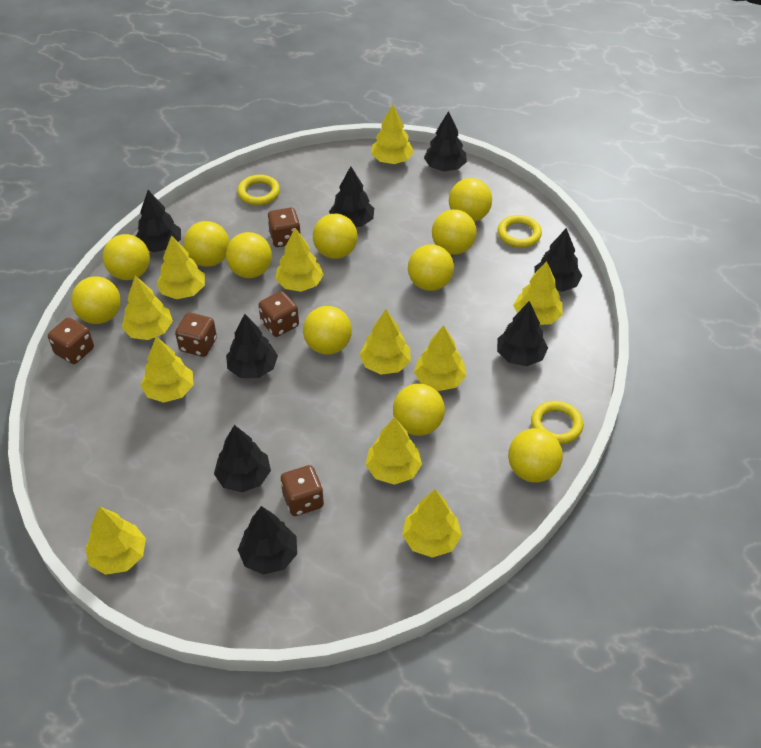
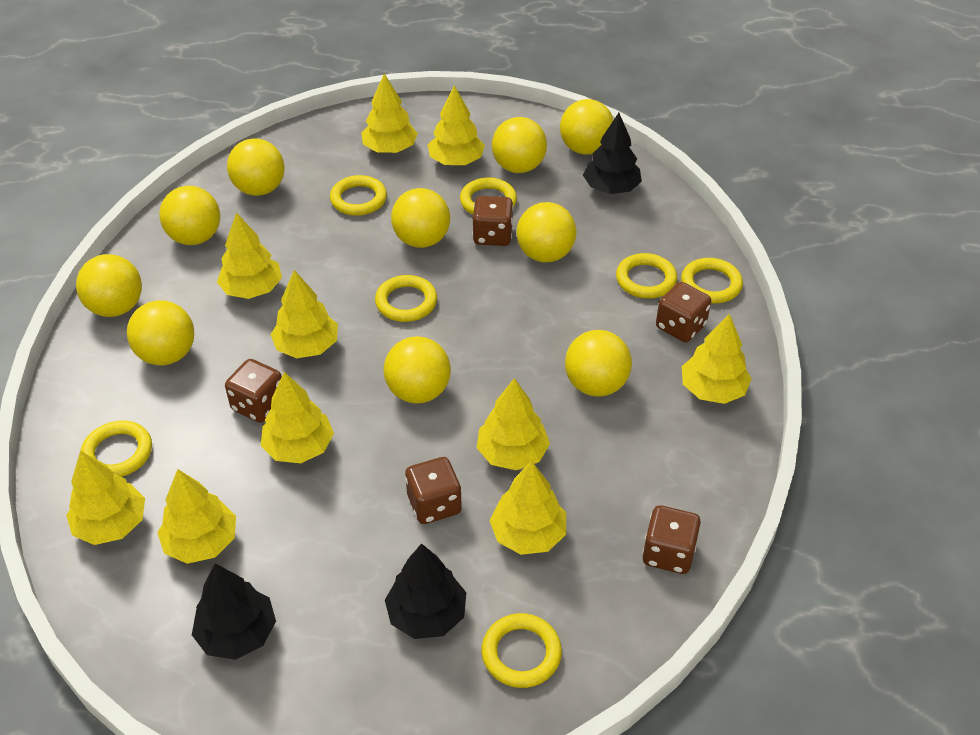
black tree: [136,190,181,252] [214,425,271,492] [226,314,278,378] [238,506,297,575] [329,166,374,227] [424,111,467,171] [497,301,548,366] [534,228,582,292] = 8 -> [192,563,276,660] [385,543,466,639] [583,113,642,194] = 3
yellow ball: [71,276,121,324] [103,234,150,280] [184,221,229,267] [226,232,272,278] [303,306,352,355] [313,214,358,259] [393,384,445,436] [408,244,454,291] [432,209,477,255] [449,178,492,222] [508,428,563,483] = 11 -> [76,254,142,317] [127,300,194,365] [159,186,220,245] [227,138,285,196] [383,336,451,404] [391,188,450,248] [492,117,547,173] [517,202,577,262] [560,99,613,155] [565,330,632,397] = 10
yellow ring: [237,175,280,205] [498,215,542,248] [531,401,583,444] = 3 -> [81,420,152,477] [330,175,387,216] [375,275,437,322] [460,178,517,215] [482,613,562,688] [616,253,677,299] [681,258,743,303] = 7
yellow tree: [85,506,146,575] [122,275,173,340] [141,336,193,403] [156,235,205,299] [275,228,324,292] [359,310,410,374] [366,417,422,485] [371,104,414,164] [402,489,462,558] [414,325,466,391] [513,261,563,325] = 11 -> [66,451,145,545] [157,469,236,564] [217,212,282,299] [261,372,334,463] [271,270,338,358] [361,73,418,153] [428,85,485,165] [477,378,550,470] [489,461,566,555] [682,313,752,404] = 10

